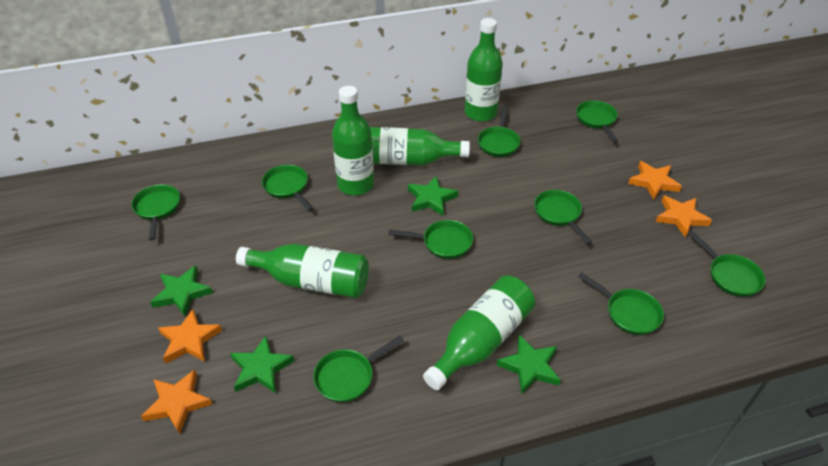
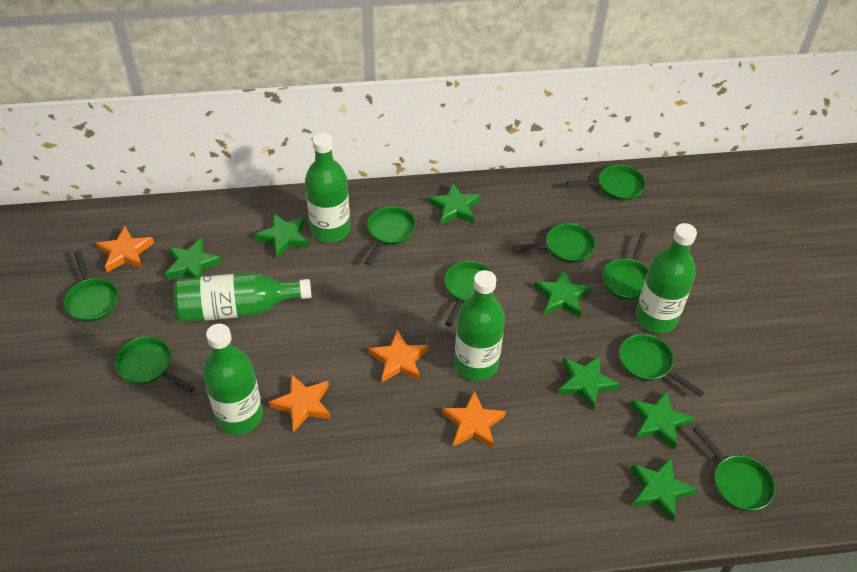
green star: [150,265,213,316] [230,336,295,393] [408,176,458,216] [497,335,561,395] = 4 -> [165,238,222,279] [254,213,309,258] [428,183,481,225] [534,269,592,317] [558,356,620,410] [630,390,694,450] [631,458,697,522] = 7

